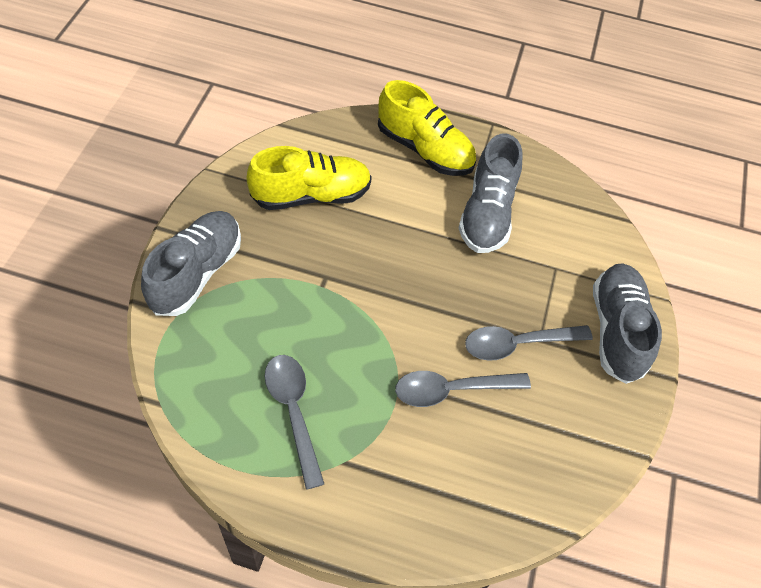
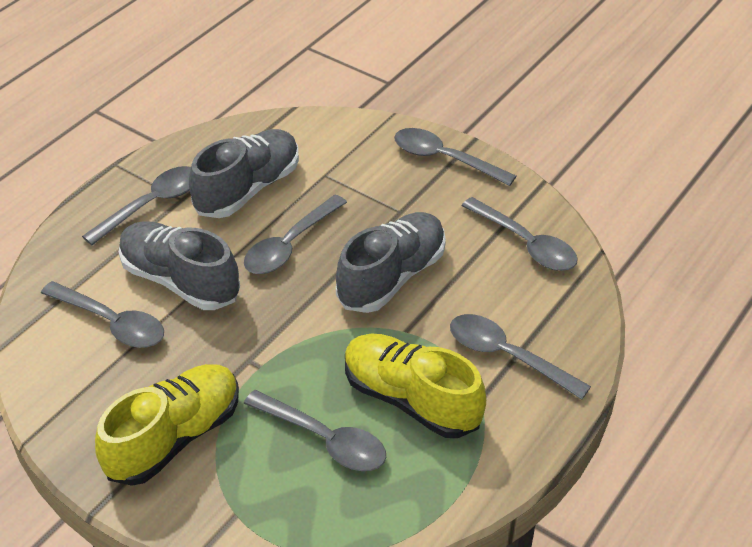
grey spoon: [265,355,324,490] [395,371,531,407] [465,325,593,361] = 3 -> [41,281,164,348] [82,166,191,245] [243,390,386,471] [244,195,347,274] [394,128,516,186] [450,314,591,400] [462,197,578,271] = 7

